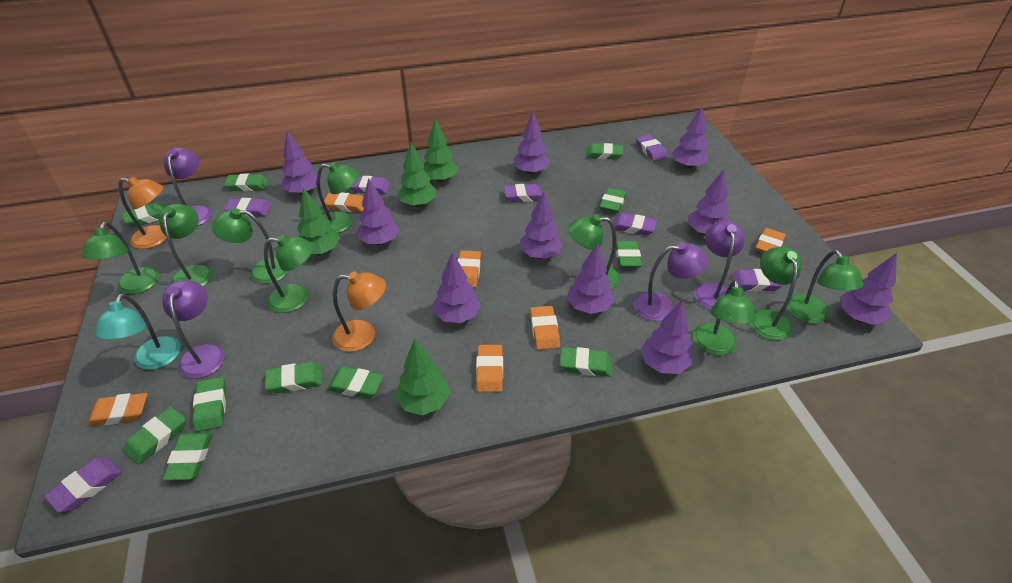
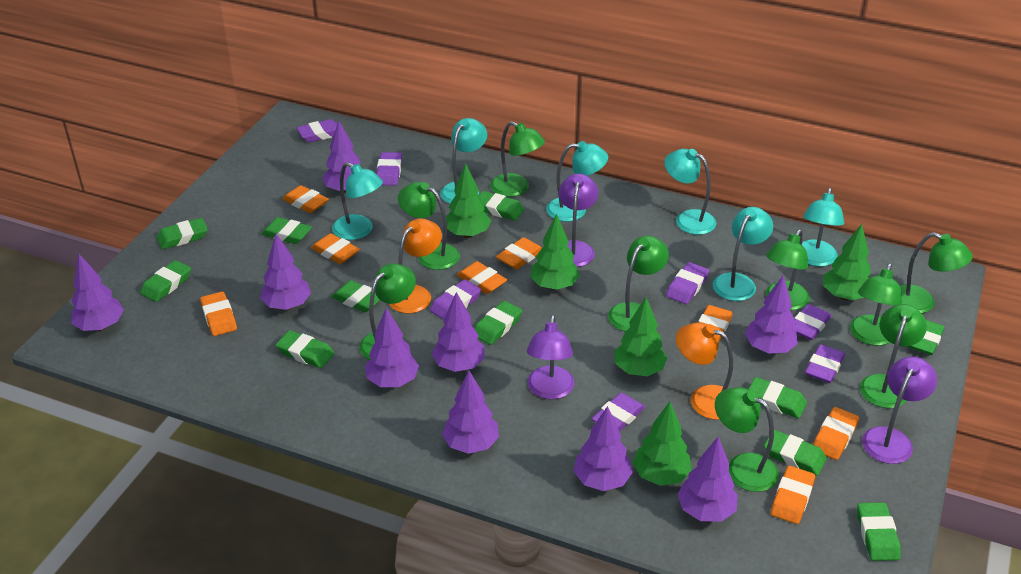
green tree: [297,187,340,255] [396,339,450,415] [397,142,436,207] [423,119,458,182] = 4 -> [446,163,491,238] [530,214,580,290] [614,297,668,376] [633,402,692,486] [823,224,870,300] = 5
orange eraser: [87,393,148,426] [324,192,364,212] [458,250,481,288] [476,345,503,392] [530,306,560,350] [755,228,786,253] = 6 -> [200,292,237,336] [282,185,329,213] [311,233,360,264] [457,261,507,294] [496,237,542,269] [699,305,733,341] [771,466,815,524] [813,407,859,460] = 8
purple lamp: [162,280,225,378] [164,148,212,226] [634,242,708,321] [694,221,744,310] = 4 -> [527,315,574,399] [559,174,598,267] [862,356,937,464] = 3
purple tree: [282,131,321,195] [358,178,400,245] [434,252,481,323] [514,112,550,175] [520,191,563,259] [567,243,614,314] [640,300,692,374] [672,107,708,169] [688,169,728,236] [840,253,897,325] = 10 -> [71,254,124,331] [260,234,311,310] [322,121,361,193] [365,308,419,387] [432,292,485,372] [442,371,499,454] [574,406,633,491] [677,437,738,522] [745,275,798,353] = 9
turquoise lamp: [95,294,181,370] = 1 -> [332,162,383,240] [440,118,488,204] [546,141,608,222] [664,149,716,235] [713,207,773,301] [802,188,844,267] = 6

